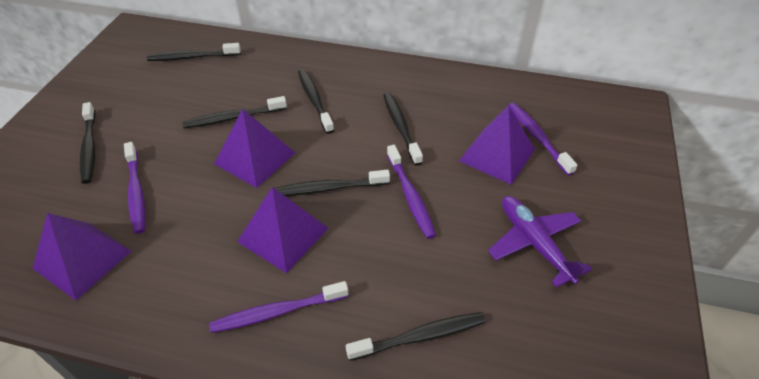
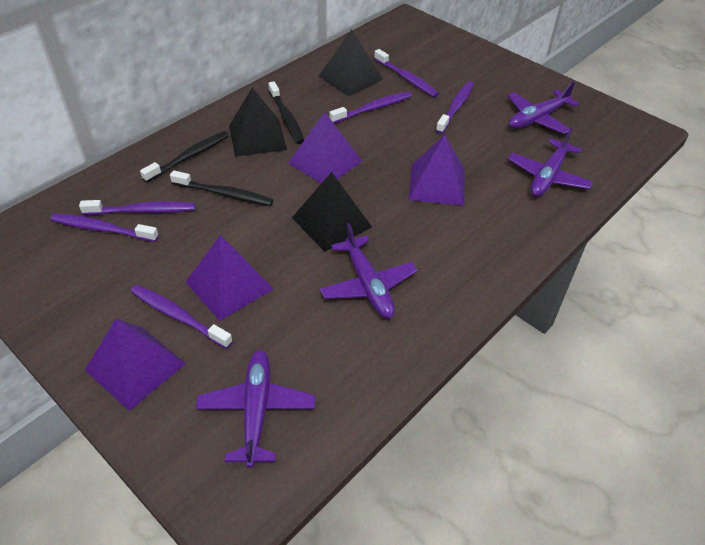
black pyramid: none = 0 -> [229,87,287,157] [292,172,372,252] [319,29,383,96] = 3
black toothbrush: [80,102,96,184] [147,43,241,61] [182,96,287,128] [274,170,390,196] [298,69,334,134] [346,312,486,361] [383,93,423,166] = 7 -> [140,131,229,183] [170,170,273,206] [268,81,304,144] = 3
purple plane: [488,196,592,287] = 1 -> [196,350,315,468] [320,223,418,319] [507,81,580,134] [508,128,593,197] = 4
purple toothbrush: [124,142,145,234] [209,281,348,333] [387,145,436,239] [509,103,578,176] = 4 -> [50,213,159,242] [79,200,195,215] [130,285,233,349] [329,91,412,123] [374,49,439,97] [436,81,474,134] = 6

